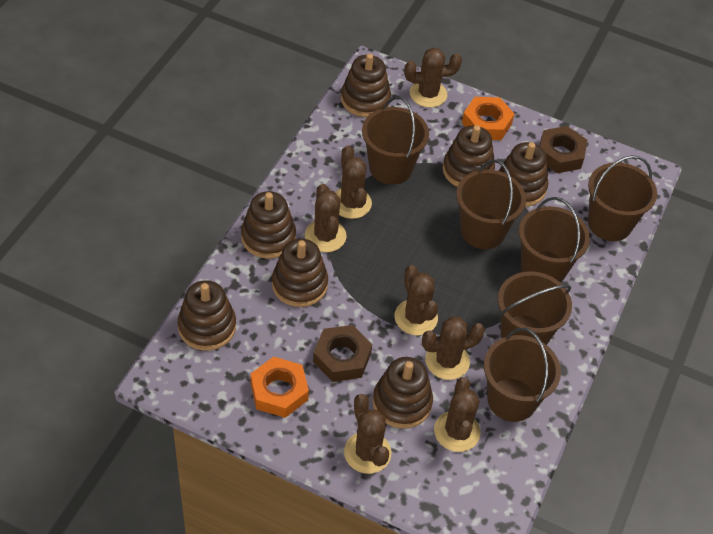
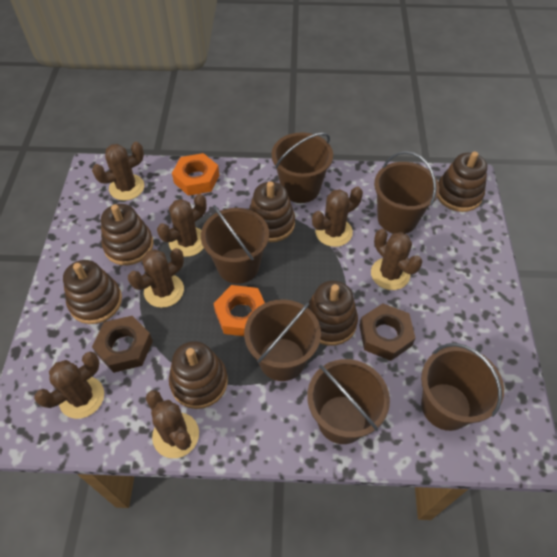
brown stacking toy: [178,280,236,351] [241,191,296,259] [272,238,328,307] [341,53,391,117] [373,357,433,428] [443,125,495,187] [499,142,548,207] = 7 -> [63,260,122,324] [101,204,153,265] [169,341,228,409] [249,181,295,242] [307,280,358,346] [437,151,487,212] = 6

